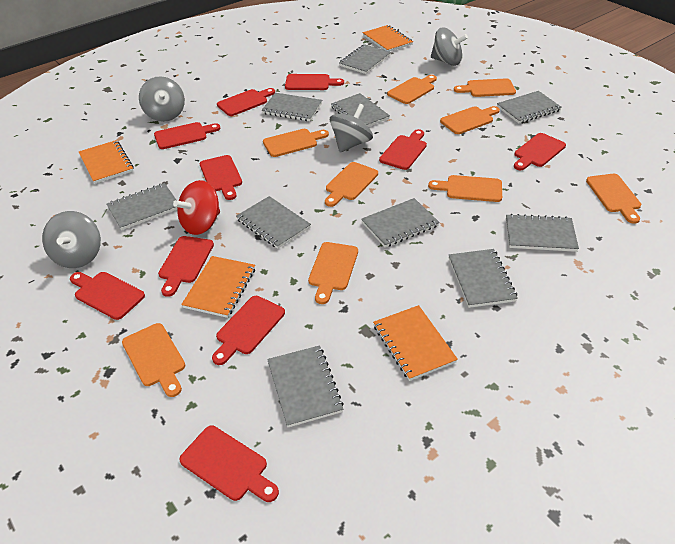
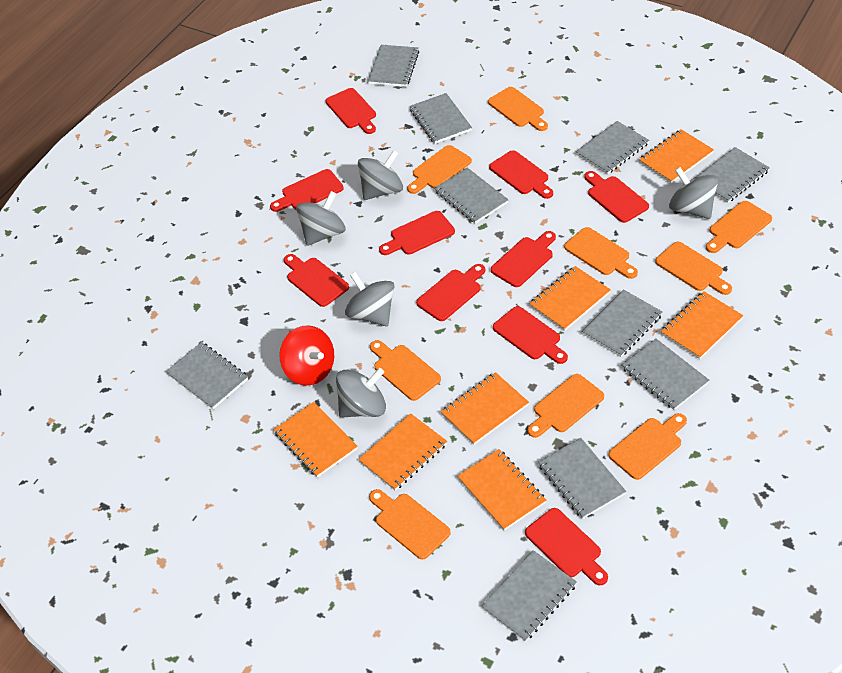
grey spinning top: [42,211,101,268] [139,76,185,122] [330,104,373,152] [431,28,468,66] = 4 -> [296,191,346,246] [336,368,386,418] [345,272,395,327] [358,150,403,200] [669,167,718,219] = 5
orange notebook: [79,140,134,184] [181,256,255,318] [363,25,413,52] [373,305,458,381] = 4 -> [273,402,358,477] [359,413,447,491] [441,372,529,445] [458,449,546,531] [529,266,611,331] [639,129,714,183] [661,291,743,359] = 7

